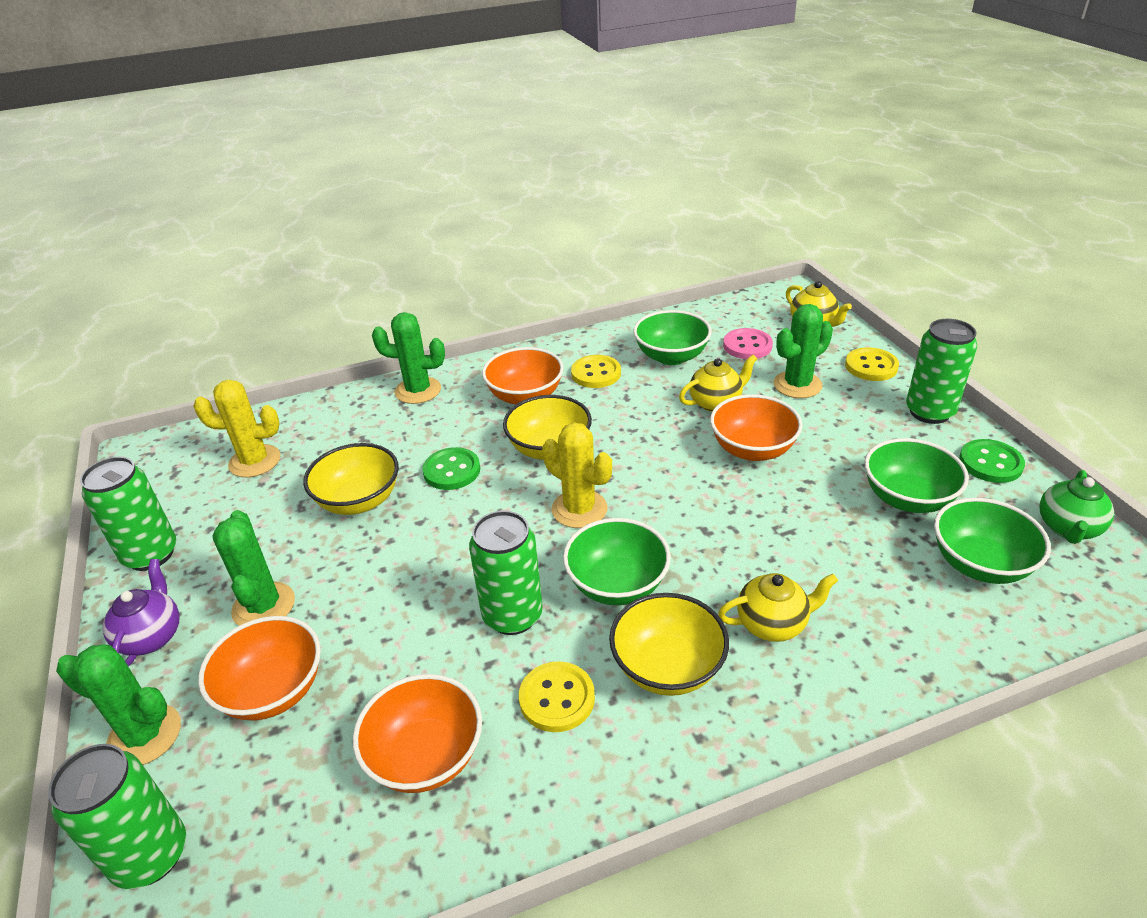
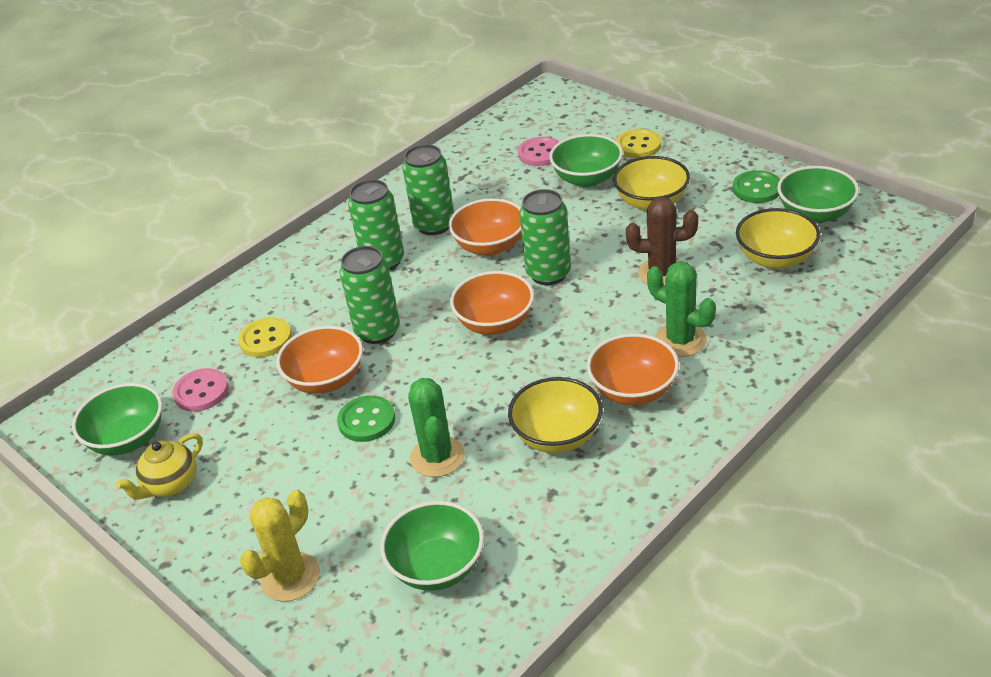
brown cactus: none = 0 -> [626,197,698,286] = 1
green cactus: [56,644,181,765] [213,510,295,626] [372,312,445,404] [773,304,833,398] = 4 -> [408,378,465,477] [647,261,716,357] = 2
green teapot: [1039,470,1114,544] = 1 -> none = 0
pink button: [723,328,773,359] = 1 -> [172,368,229,412] [518,137,559,166] = 2
purple teapot: [103,559,179,666] = 1 -> none = 0
yellow button: [519,661,595,732] [571,355,621,388] [845,347,899,381] = 3 -> [238,317,292,357] [616,129,661,158] = 2
yellow cactus: [193,380,281,477] [542,422,612,528] = 2 -> [240,490,320,602] = 1
yellow teapot: [679,355,757,412] [718,573,838,642] [786,281,852,327] = 3 -> [116,433,203,500] = 1

